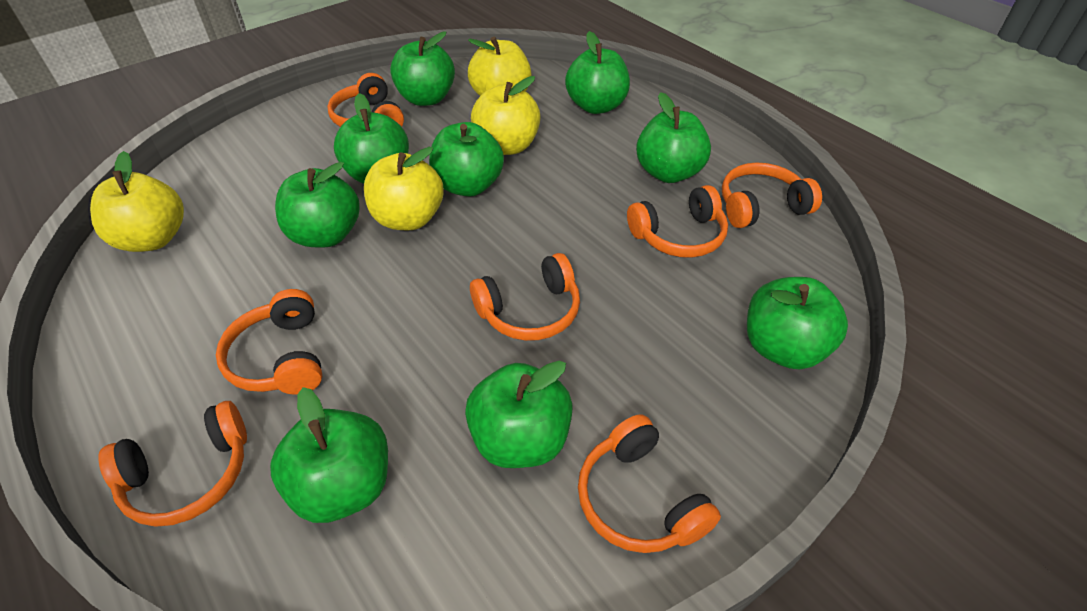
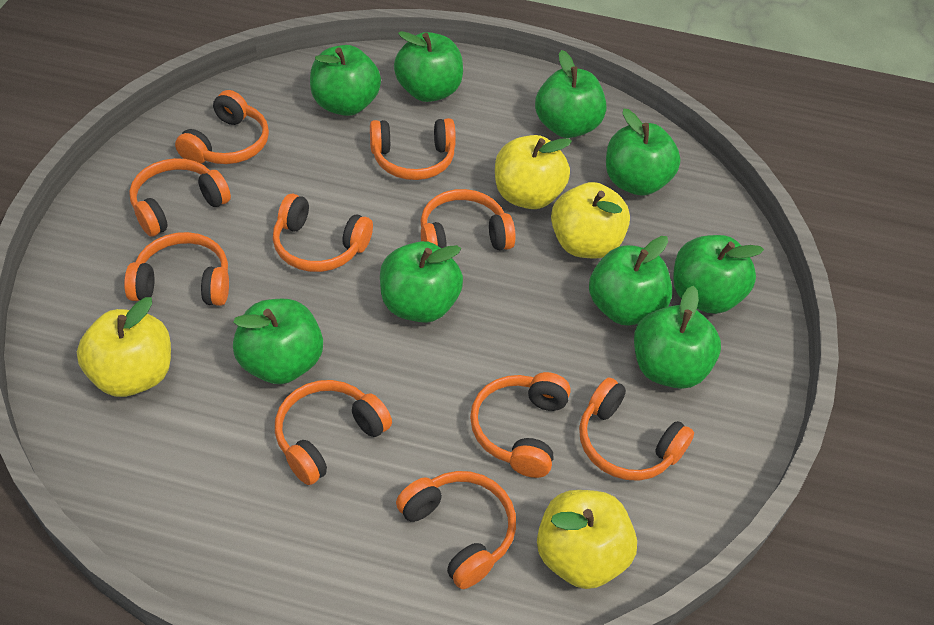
orange headphones: [98,401,247,527] [216,289,322,395] [327,73,404,127] [470,253,580,341] [578,414,721,553] [627,185,728,258] [722,162,822,228] = 7 -> [124,232,229,306] [129,158,231,237] [175,90,269,164] [273,194,373,272] [275,380,392,485] [370,118,456,180] [396,471,516,589] [420,189,516,250] [470,372,571,478] [579,377,694,481] = 10

